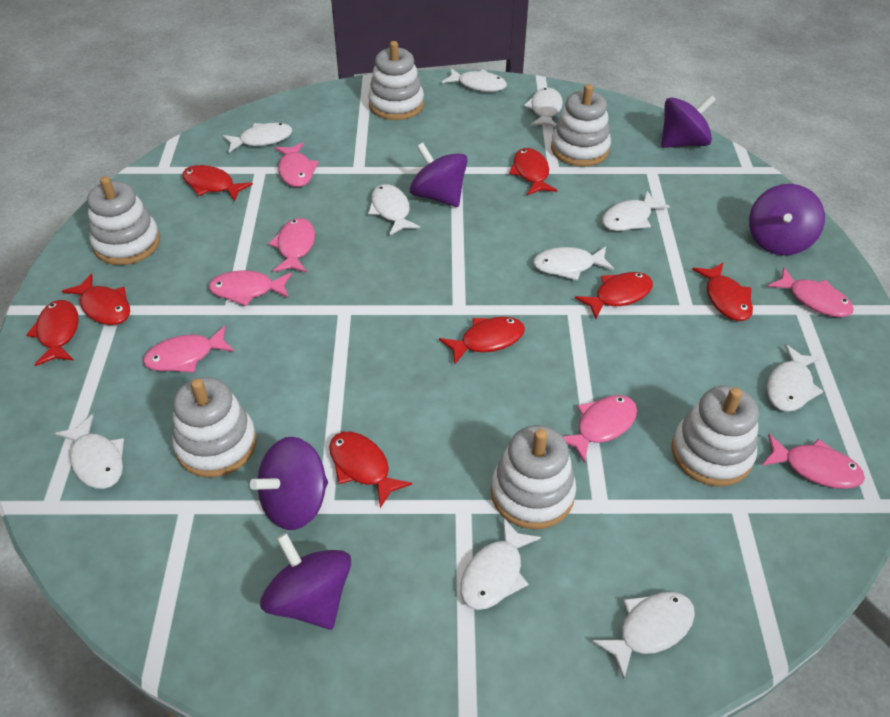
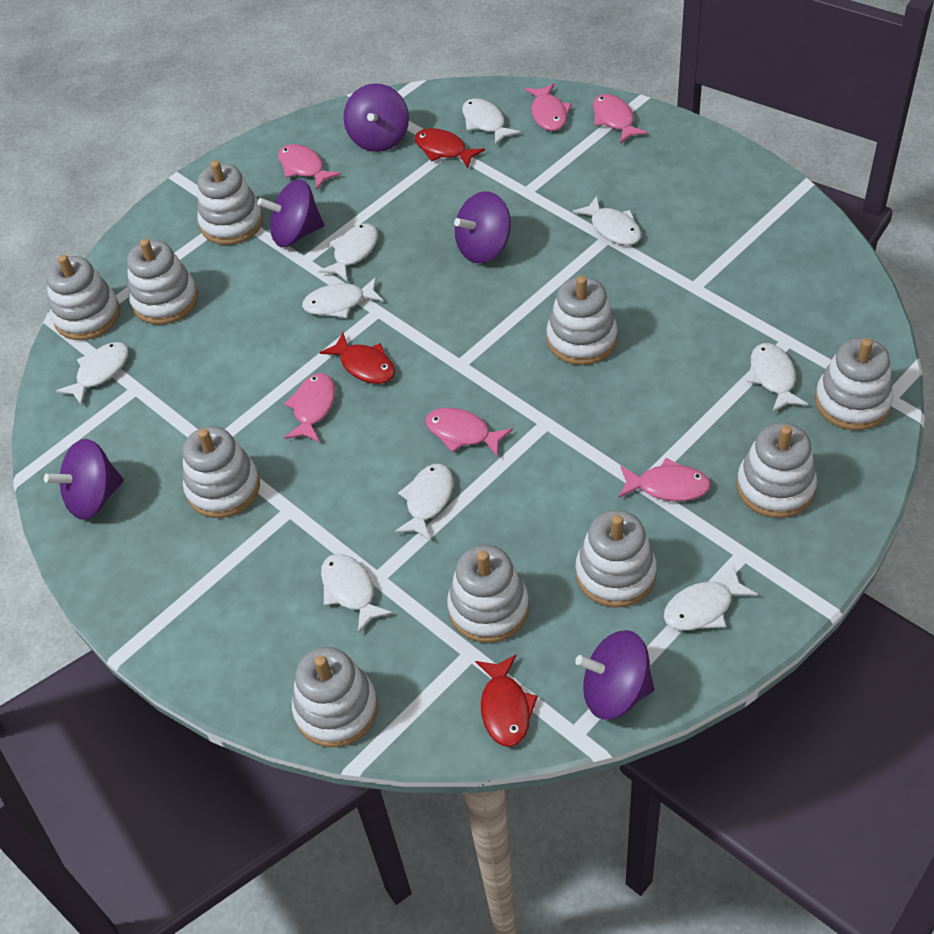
pink fish: [143,326,235,372] [208,270,292,306] [269,218,315,272] [275,143,319,187] [563,395,637,463] [762,434,865,489] [767,268,854,317] = 7 -> [278,144,341,190] [284,373,336,442] [425,408,513,457] [525,83,572,131] [593,94,648,144] [619,458,711,501] = 6
red fish: [26,300,79,366] [62,273,130,325] [182,165,253,202] [329,432,412,508] [439,317,525,364] [509,148,557,195] [575,272,653,319] [692,263,753,321] = 8 -> [319,332,395,384] [415,128,485,169] [475,655,538,747] = 3
white fish: [55,414,124,489] [222,123,292,153] [368,184,420,235] [442,68,507,92] [460,518,541,610] [524,88,563,127] [533,246,614,281] [592,592,695,679] [602,191,670,231] [767,344,824,412] = 10 -> [56,342,129,406] [302,277,384,318] [319,223,378,282] [321,554,393,633] [394,464,453,541] [462,98,521,146] [573,196,641,245] [664,565,758,631] [747,343,808,412] = 9
white stacking toy: [87,176,160,265] [172,377,257,478] [368,41,424,120] [491,425,576,529] [551,84,611,167] [672,386,759,487] = 6 -> [46,255,120,340] [127,239,198,325] [183,426,260,518] [197,160,263,245] [292,647,378,747] [447,545,529,643] [546,276,618,365] [576,510,657,608] [737,423,817,518] [815,338,894,430] = 10

